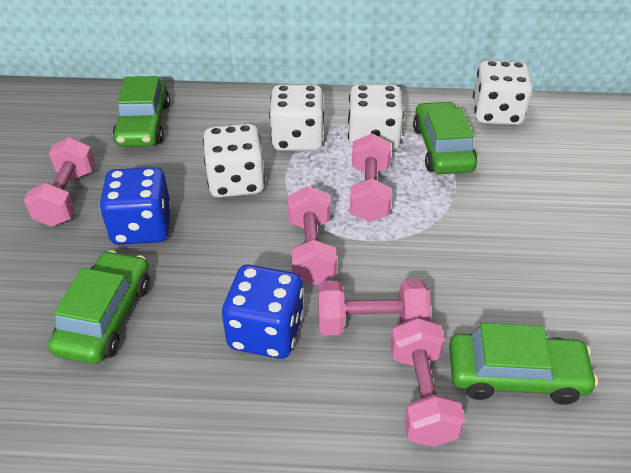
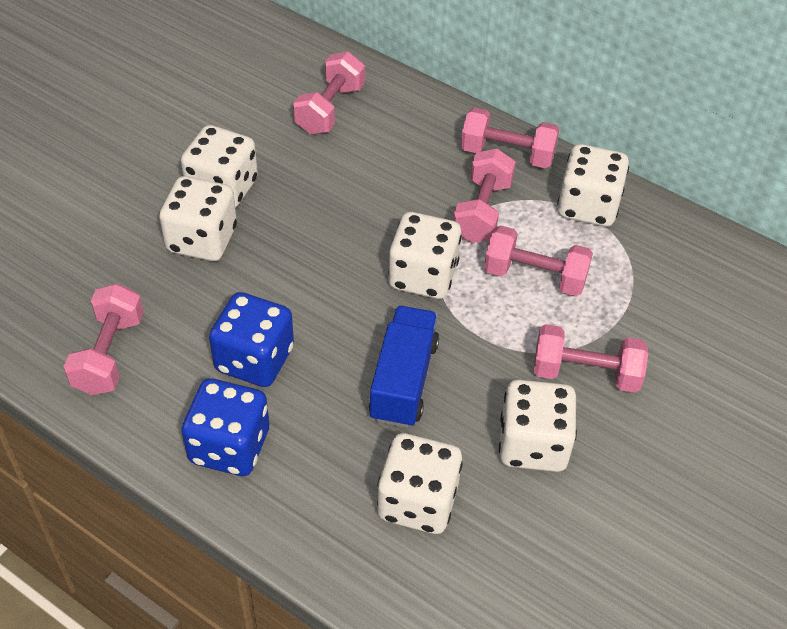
blue truck: none = 0 -> [369,306,439,428] = 1
green car: [48,250,150,364] [112,76,170,147] [413,101,477,174] [449,323,598,405] = 4 -> none = 0
pink dumbbell: [24,137,95,227] [288,186,337,286] [318,279,431,335] [349,133,392,222] [390,317,465,447] = 5 -> [64,283,144,395] [293,51,365,134] [453,149,516,243] [461,108,559,168] [484,226,593,296] [533,324,648,393] = 6
white dice: [203,124,265,198] [269,85,324,151] [348,84,404,151] [473,60,533,125] = 4 -> [159,176,237,261] [181,125,258,208] [377,433,463,534] [388,212,462,299] [499,380,577,472] [557,144,629,227] = 6

